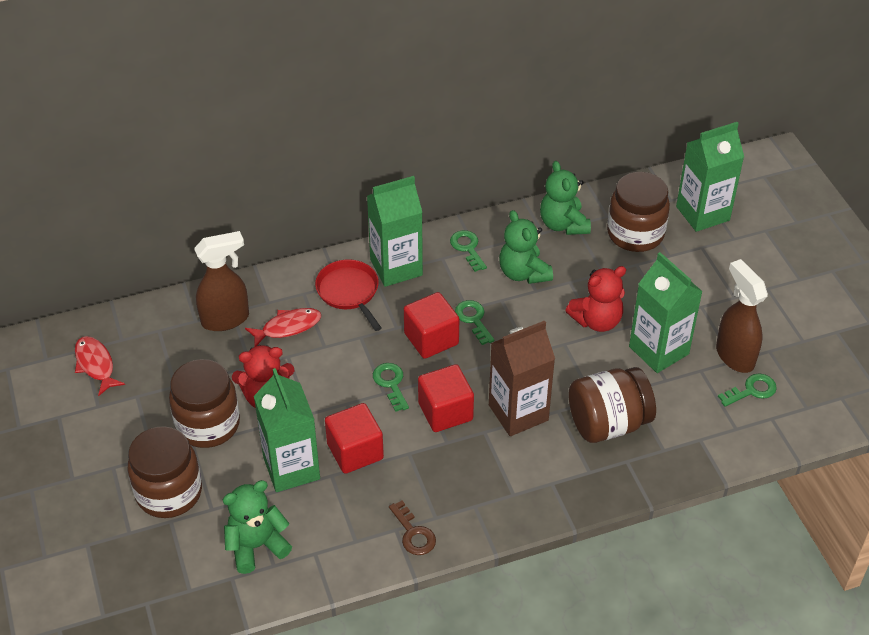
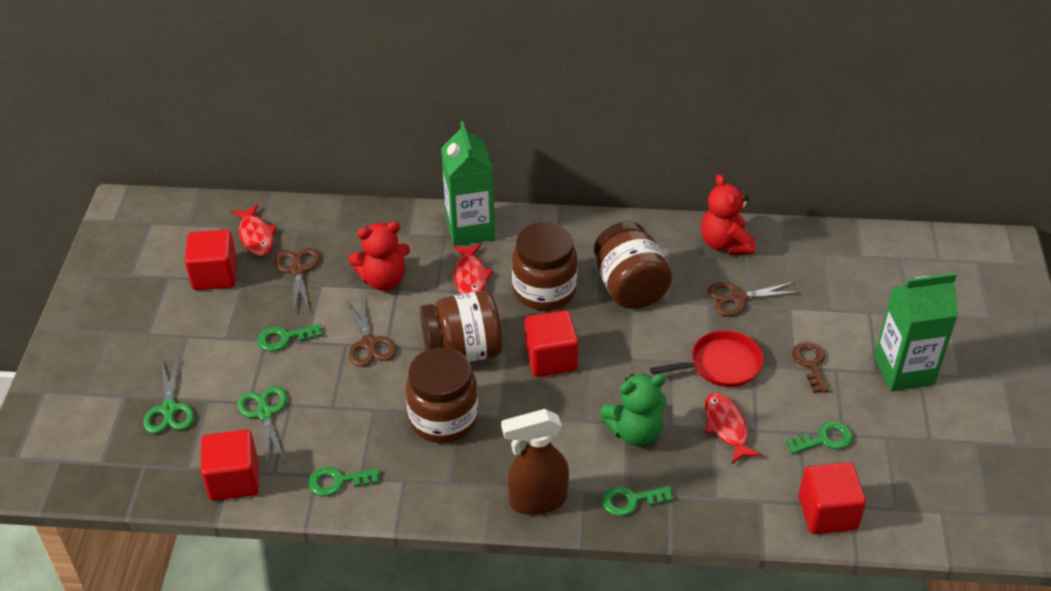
brown carton: [489,321,555,436] = 1 -> none = 0
brown scissors: none = 0 -> [275,248,320,313] [346,297,396,367] [708,282,800,317] = 3
brown spray bottle: [194,231,249,331] [716,259,768,373] = 2 -> [501,409,569,515] = 1
green carton: [254,368,320,492] [367,176,423,287] [629,252,703,373] [676,122,744,232] = 4 -> [441,121,495,246] [874,273,958,391] = 2
green scissors: none = 0 -> [143,358,194,434] [237,386,287,464] = 2
green teddy bear: [223,480,292,574] [499,210,553,284] [540,161,591,235] = 3 -> [600,374,666,446] = 1
red cube: [325,403,384,474] [404,292,459,359] [418,364,474,432] = 3 -> [185,230,237,290] [201,429,259,501] [525,310,579,377] [798,462,866,534] = 4
red fish: [75,336,125,396] [245,308,321,347] = 2 -> [231,204,276,256] [453,244,493,294] [705,393,761,464] = 3

